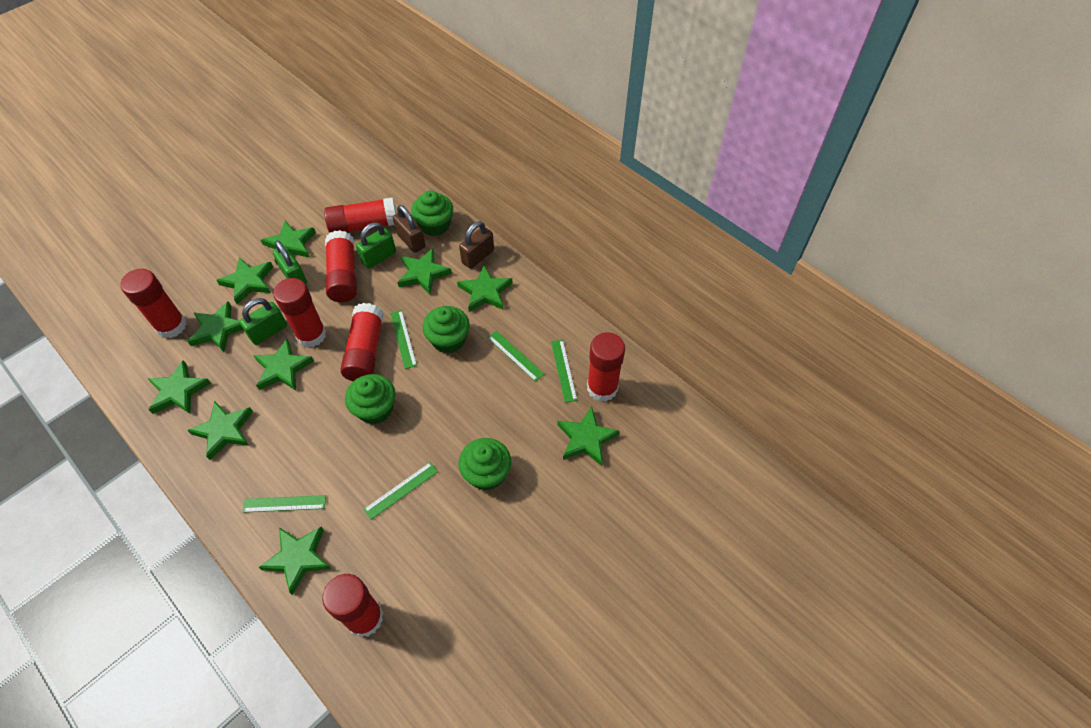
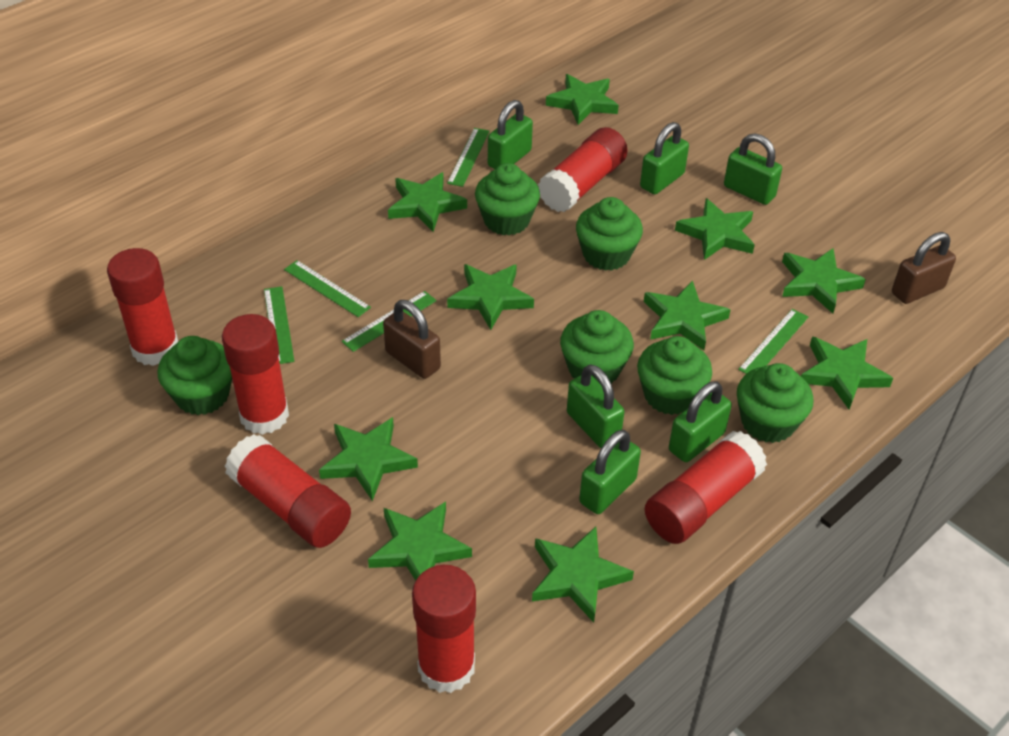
green cupcake: [345,374,395,424] [411,191,453,236] [422,306,470,354] [459,438,511,490] = 4 -> [158,336,232,415] [475,163,540,235] [560,310,634,384] [576,197,643,271] [637,336,712,415] [737,363,813,443] = 6
green padlock: [239,298,287,345] [272,240,307,284] [356,222,396,269] = 3 -> [488,100,533,169] [567,364,624,448] [579,430,641,514] [640,122,689,194] [669,381,732,462] [724,133,782,205] = 6
red glue stick: [121,269,186,338] [273,278,326,348] [322,574,383,637] [324,197,397,233] [325,230,357,302] [340,303,384,381] [587,332,625,402] = 7 -> [107,248,178,366] [222,314,289,435] [224,434,351,548] [412,565,476,693] [538,127,628,212] [645,431,767,544] = 6

